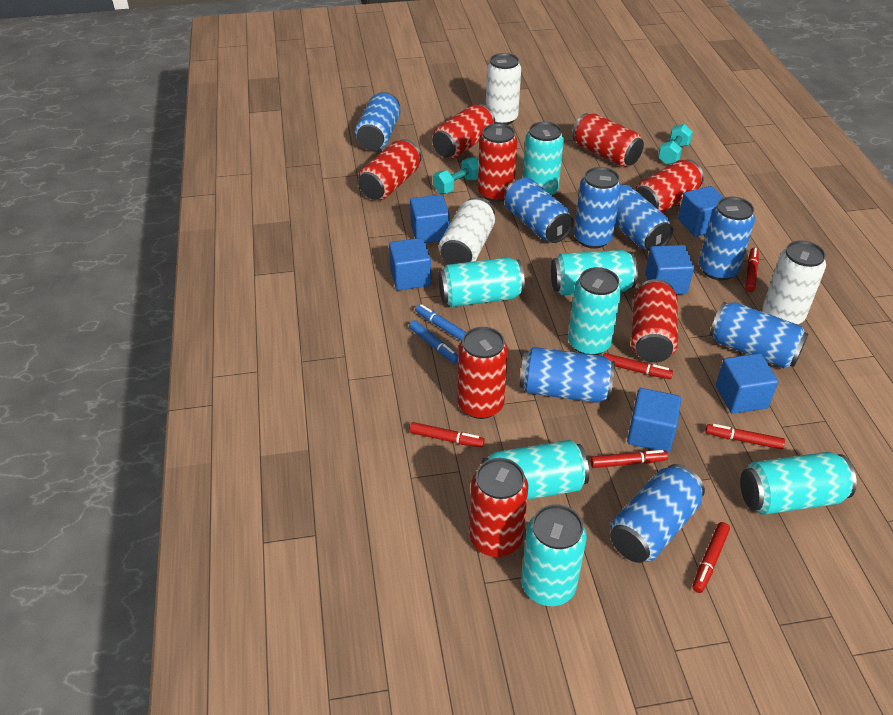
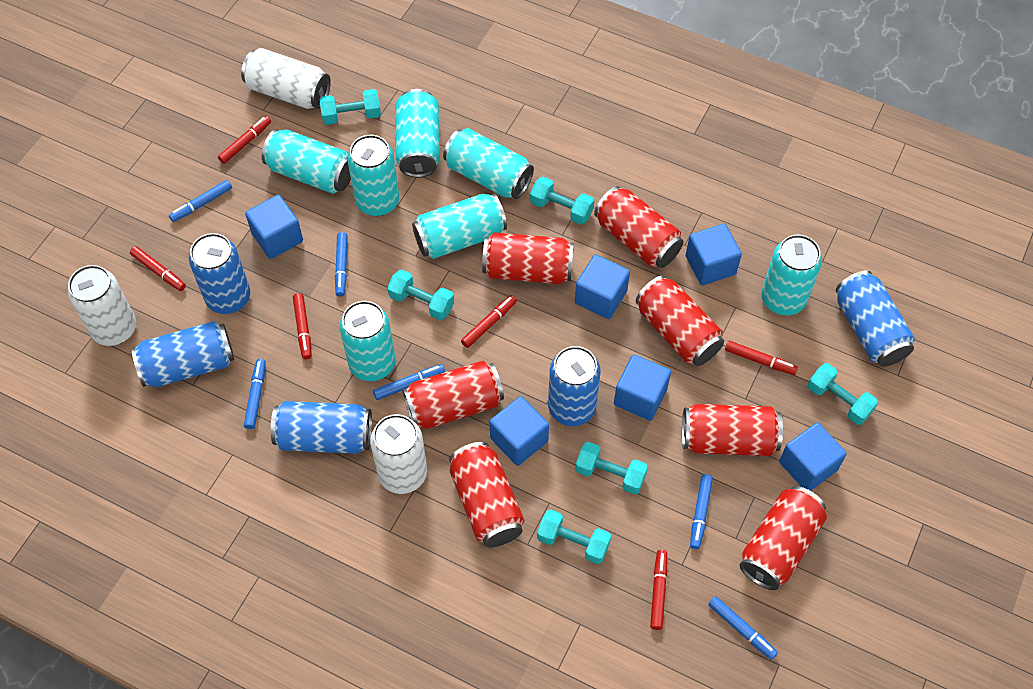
blue can: [355,92,400,151] [504,178,574,243] [520,347,615,403] [574,167,621,249] [610,464,705,563] [615,185,673,251] [699,197,755,280] [710,302,808,369] = 8 -> [132,321,234,387] [189,233,250,314] [271,401,372,454] [548,346,601,426] [836,270,915,367] = 5
blue marker: [409,320,458,363] [415,304,466,341] = 2 -> [169,180,232,222] [244,359,266,429] [335,232,348,297] [373,364,445,400] [690,474,713,549] [708,596,778,660] = 6
red can: [358,139,421,200] [432,104,495,159] [458,327,508,419] [469,458,528,557] [478,123,517,202] [572,113,644,167] [631,279,678,363] [635,160,704,213] = 8 -> [403,361,504,429] [449,442,524,547] [482,232,574,284] [594,186,683,268] [636,275,724,366] [682,404,783,456] [740,486,827,590] = 7
turquoise dumbbell: [433,157,478,194] [658,124,693,164] = 2 -> [319,89,381,125] [387,270,454,320] [530,176,594,225] [537,509,611,564] [575,442,648,494] [808,363,878,425] = 6

